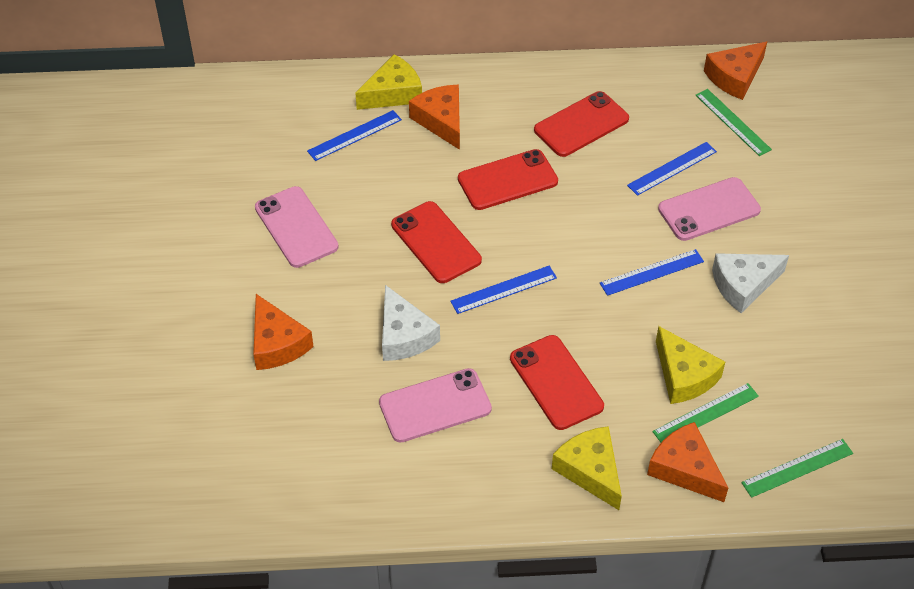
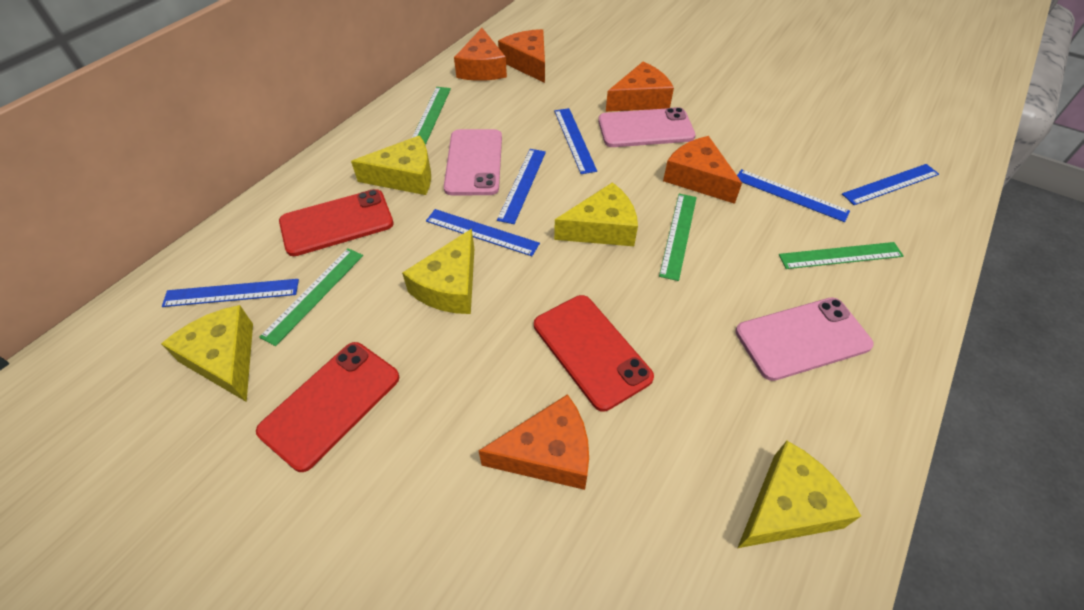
blue ruler: [307,110,402,161] [450,266,557,314] [600,249,704,296] [627,142,717,196] = 4 -> [162,279,299,307] [426,209,540,256] [497,149,546,224] [554,108,597,174] [737,169,850,222] [842,164,939,205] = 6
green ruler: [652,383,759,442] [696,89,772,156] [741,439,853,498] = 3 -> [259,248,363,346] [412,87,451,145] [659,194,697,281] [779,242,903,269] = 4
orange cheese: [253,294,314,370] [409,85,460,150] [647,422,728,502] [704,42,767,100] = 4 -> [454,28,507,81] [479,394,589,490] [498,29,545,83] [606,62,674,112] [663,136,742,204] = 5
red phone: [391,201,482,283] [458,149,558,210] [510,335,604,430] [534,91,629,157] = 4 -> [256,342,399,472] [279,189,394,256] [534,295,654,411] = 3
white cheese: [382,285,440,361] [712,253,789,313] = 2 -> none = 0
yellow cheese: [355,54,422,110] [552,426,622,510] [656,326,725,404] = 3 -> [161,305,253,402] [351,135,431,195] [402,229,474,314] [554,182,638,246] [738,441,861,548] = 5

